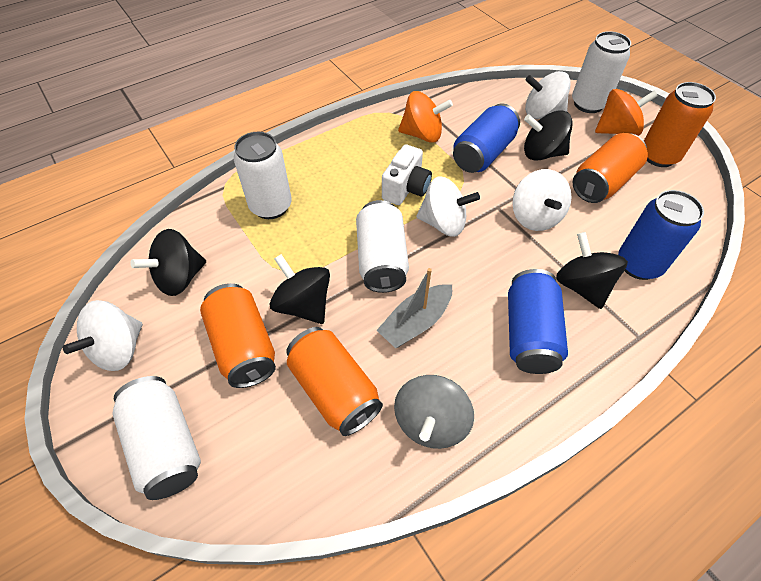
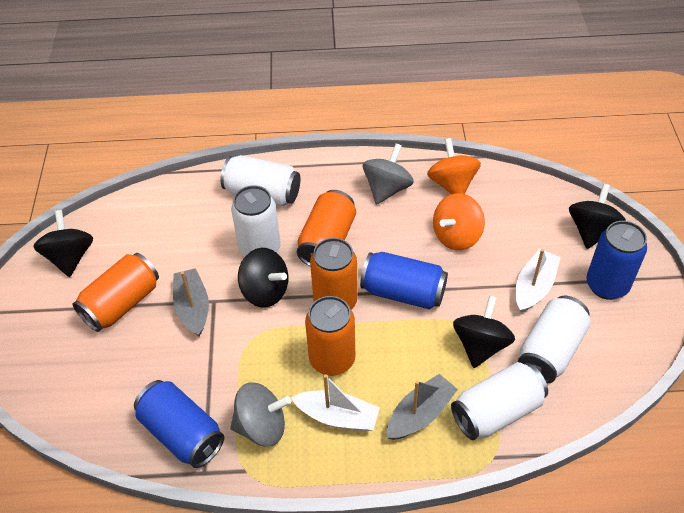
grey boat: [377,268,452,348] = 1 -> [173,268,209,337] [387,374,458,440] = 2
grey spinning top: [394,375,474,449] = 1 -> [230,383,291,447] [363,143,414,205] = 2
white boat: none = 0 -> [291,374,380,431] [516,249,561,313] = 2
white camera: [382,144,432,205] = 1 -> none = 0
white spinning top: [63,300,143,371] [416,176,480,237] [512,169,572,231] [525,71,571,119] = 4 -> none = 0

